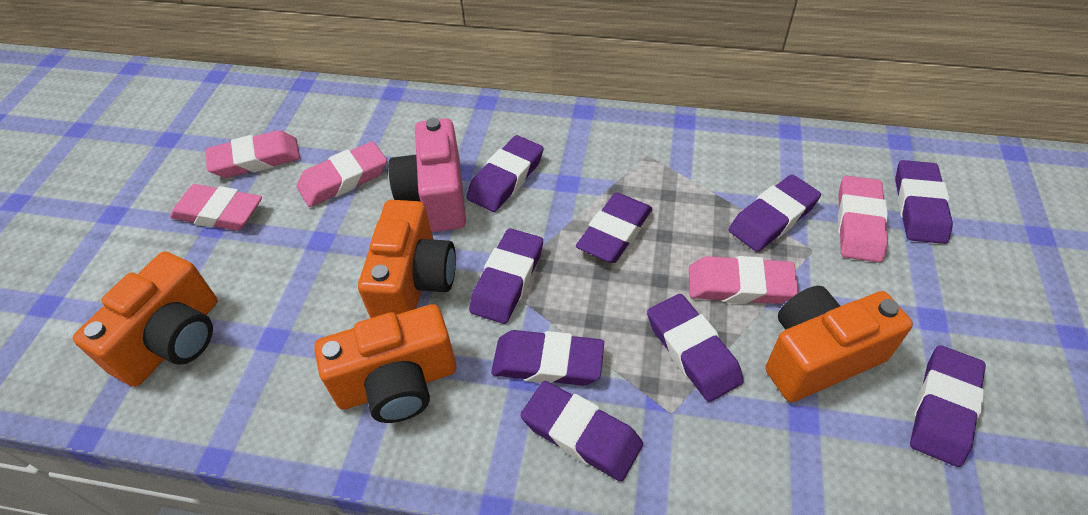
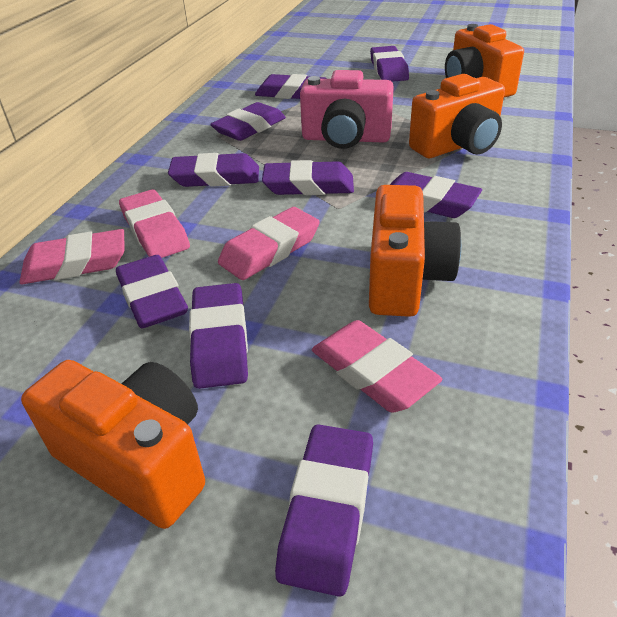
pink eraser: [170,184,262,231] [205,130,300,178] [297,141,387,207] [689,256,799,304] [838,176,888,263] = 5 -> [19,229,125,284] [119,189,190,258] [218,207,320,280] [312,320,442,412] = 4

